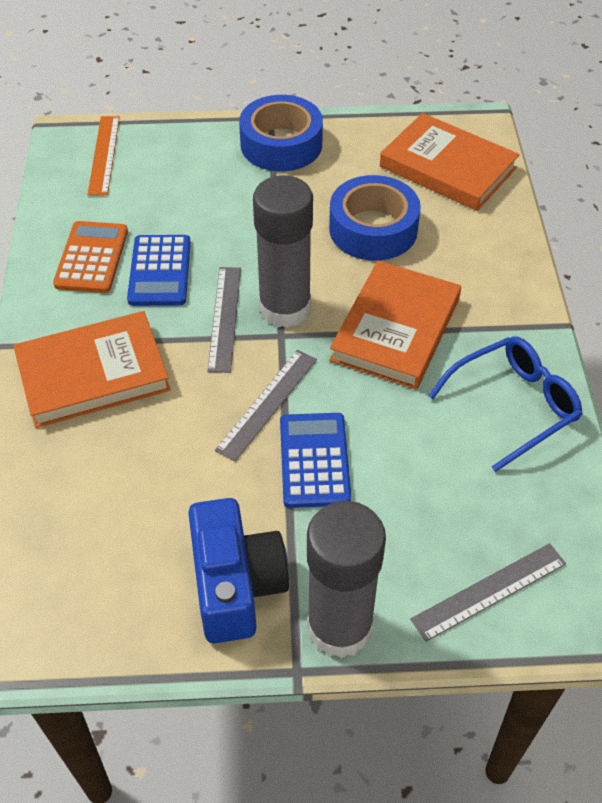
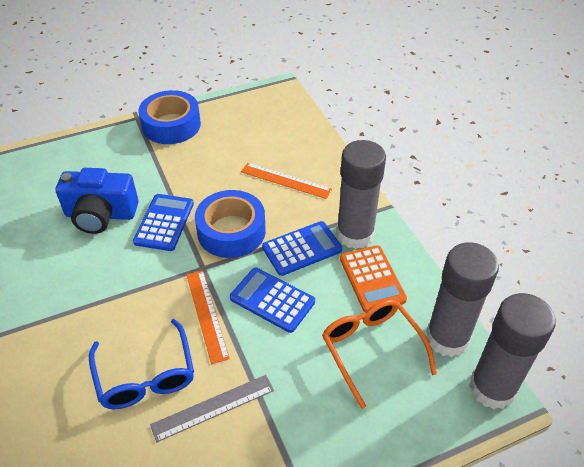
blue calculator: [127,235,191,306] [280,413,351,508] = 2 -> [133,194,194,251] [230,268,315,333] [262,221,342,276] = 3
grey glue stick: [253,175,313,328] [307,501,386,658] = 2 -> [336,140,386,249] [426,242,499,357] [469,293,556,409] = 3
grey ruler: [208,267,241,373] [215,350,317,462] [410,543,566,642] = 3 -> [150,375,274,442] = 1
orange book: [13,311,171,428] [329,260,461,390] [380,113,520,211] = 3 -> none = 0
orange glasses: none = 0 -> [322,299,437,409] = 1
orange ruler: [87,116,120,196] = 1 -> [186,270,230,364] [241,163,332,199] = 2

